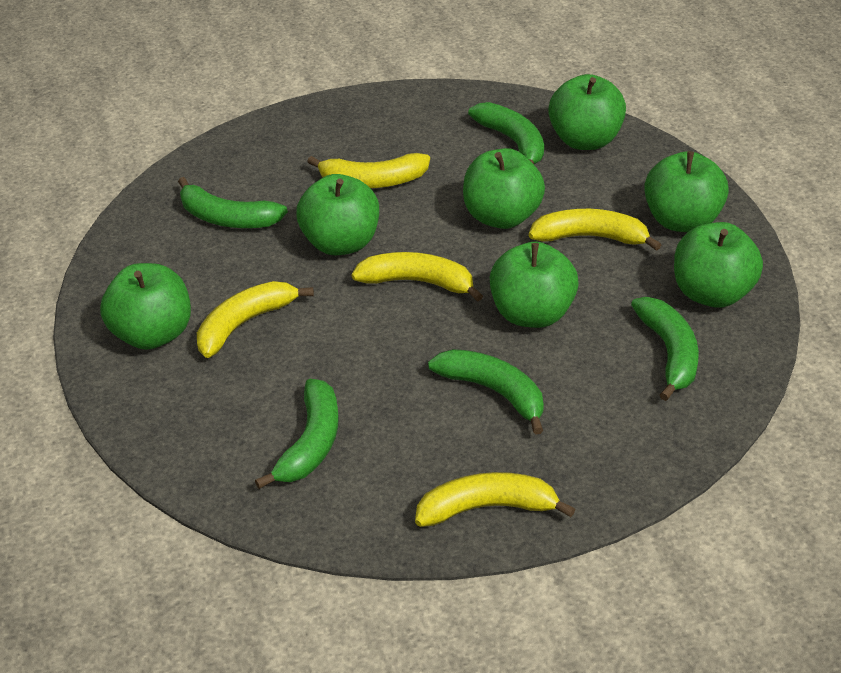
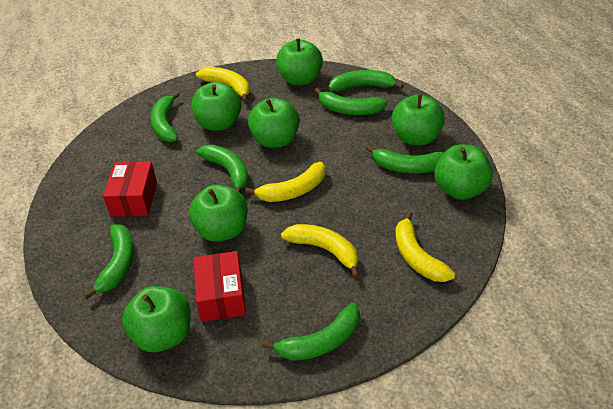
green banana: [178,177,288,228] [255,379,339,489] [428,349,544,435] [468,102,544,164] [631,297,699,401] = 5 -> [83,224,134,299] [151,92,180,142] [197,145,249,193] [262,303,360,361] [314,88,388,115] [329,70,404,91] [366,145,444,173] = 7
red box: none = 0 -> [103,162,157,217] [194,251,246,322] = 2
yellow banana: [197,281,314,358] [307,153,430,188] [351,252,483,302] [415,472,575,527] [529,209,661,251] = 5 -> [196,67,250,102] [245,162,326,202] [281,224,359,278] [395,211,455,282] = 4

